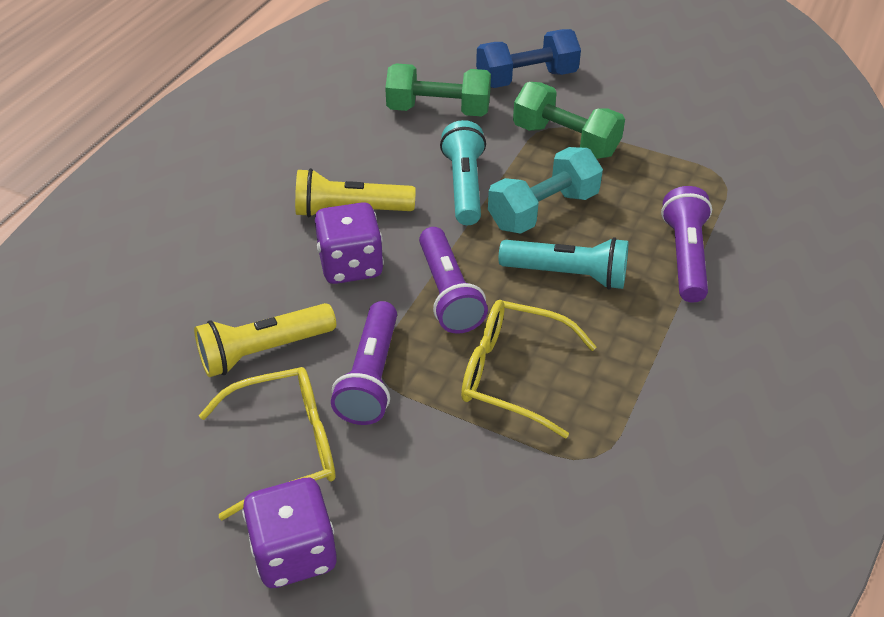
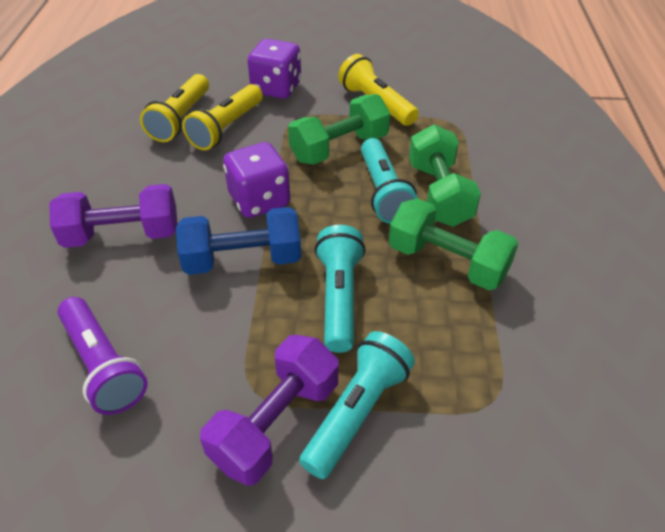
green dumbbell: [385,64,491,117] [513,82,625,159] = 2 -> [288,94,390,165] [389,198,519,290] [409,124,481,227] = 3
purple dumbbell: none = 0 -> [49,184,178,248] [200,335,339,486] = 2
purple flashlight: [331,301,397,425] [419,227,488,334] [661,186,712,302] = 3 -> [57,297,148,415] = 1
turquoise dumbbell: [488,147,603,234] = 1 -> none = 0
turquoise flashlight: [440,120,486,225] [498,237,628,289] = 2 -> [299,331,415,479] [315,225,366,353] [361,138,418,224] = 3
yellow flashlight: [194,303,336,377] [295,168,415,217] = 2 -> [140,74,209,142] [182,84,263,150] [338,54,419,126] = 3
yellow glasses: [199,367,335,520] [461,300,596,438] = 2 -> none = 0

